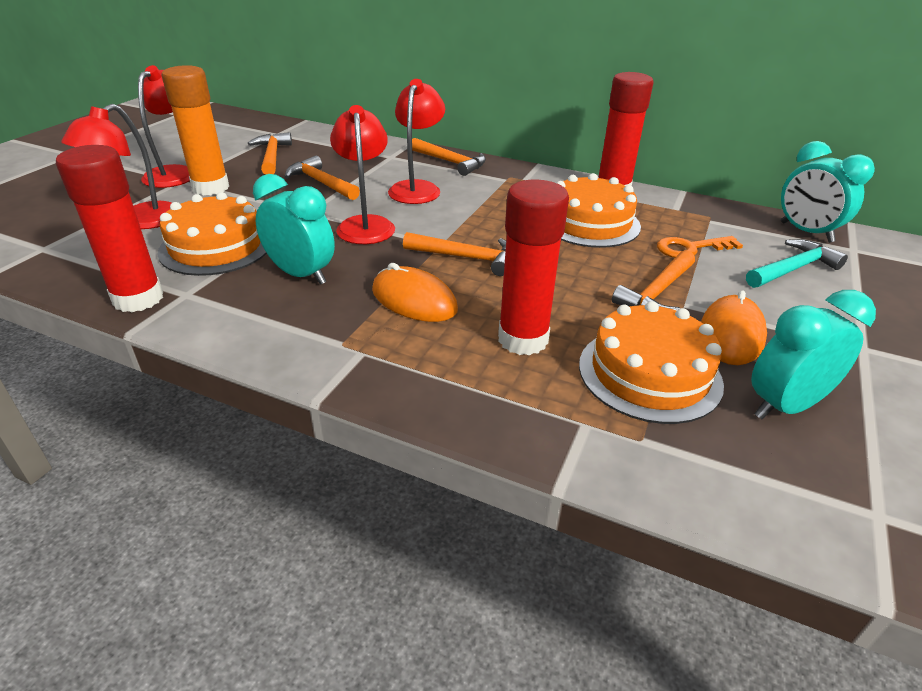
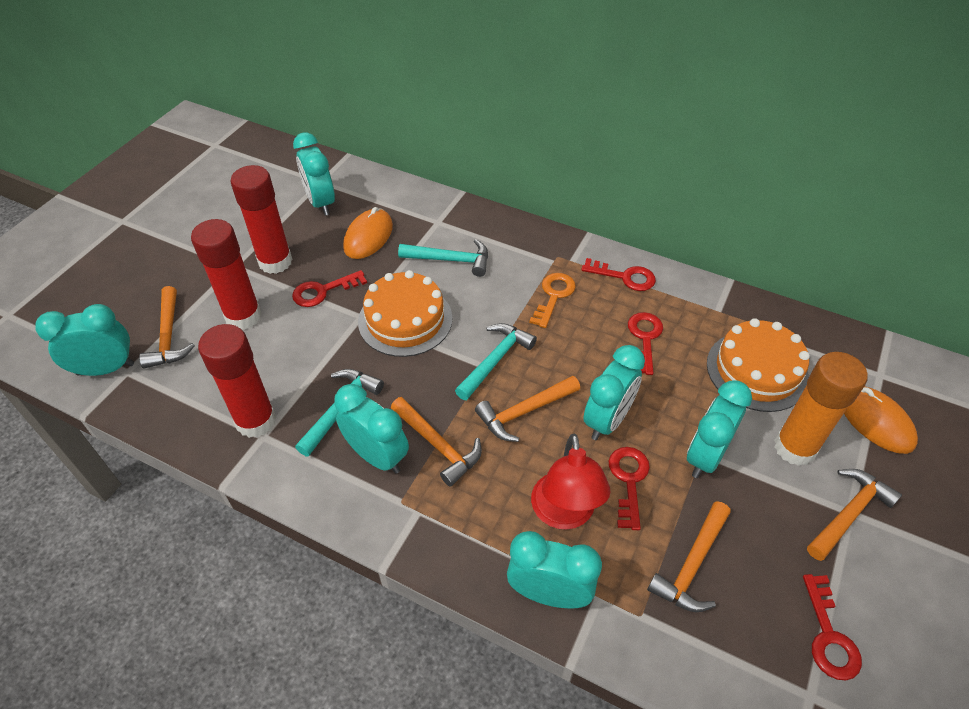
orange cake: [157,192,267,276] [557,173,641,248] [579,301,724,424] = 3 -> [358,270,452,357] [707,318,810,412] = 2
red key: none = 0 -> [292,270,367,307] [581,258,656,291] [609,447,650,530] [628,312,663,375] [803,574,862,681] = 5
red lamp: [61,104,171,229] [138,65,190,188] [330,105,395,244] [388,79,445,204] = 4 -> [531,434,611,530] = 1
turquoise clock: [253,174,335,285] [751,290,876,419] [781,141,875,243] = 3 -> [36,304,134,376] [293,132,335,216] [334,384,409,474] [507,531,602,609] [583,345,645,440] [687,380,752,478] = 6
turquoise hammer: [746,239,848,288] = 1 -> [295,369,384,457] [398,239,488,277] [455,323,537,400] = 3

